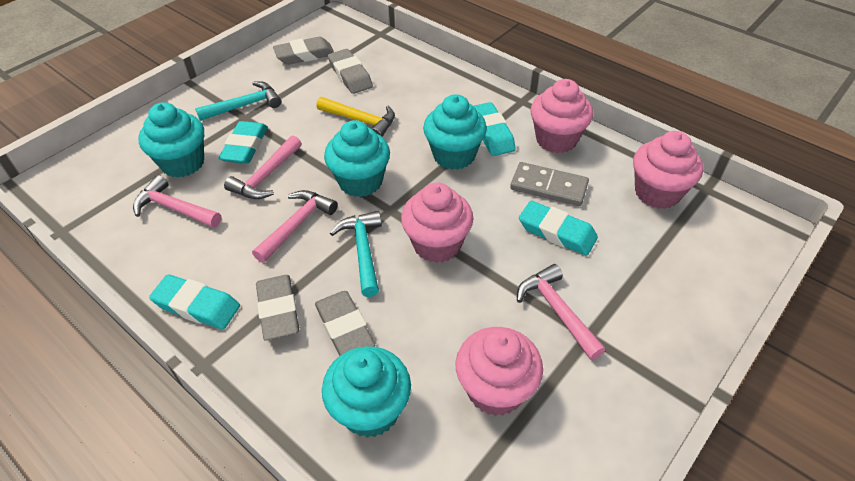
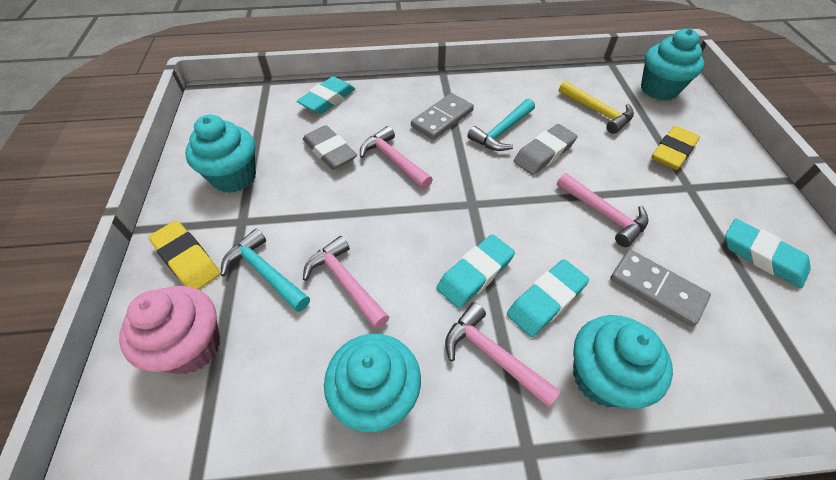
grey domino: [510,162,589,206] = 1 -> [411,93,474,140] [610,250,711,327] = 2
grey eraser: [256,275,299,341] [273,36,334,65] [315,291,375,356] [328,49,373,94] = 4 -> [303,125,357,170] [514,124,578,175] = 2
pink cupcake: [401,182,473,263] [456,327,543,416] [530,79,593,153] [633,131,703,209] = 4 -> [119,286,220,374] = 1
yellow eraser: none = 0 -> [149,221,220,290] [651,126,700,170] = 2

